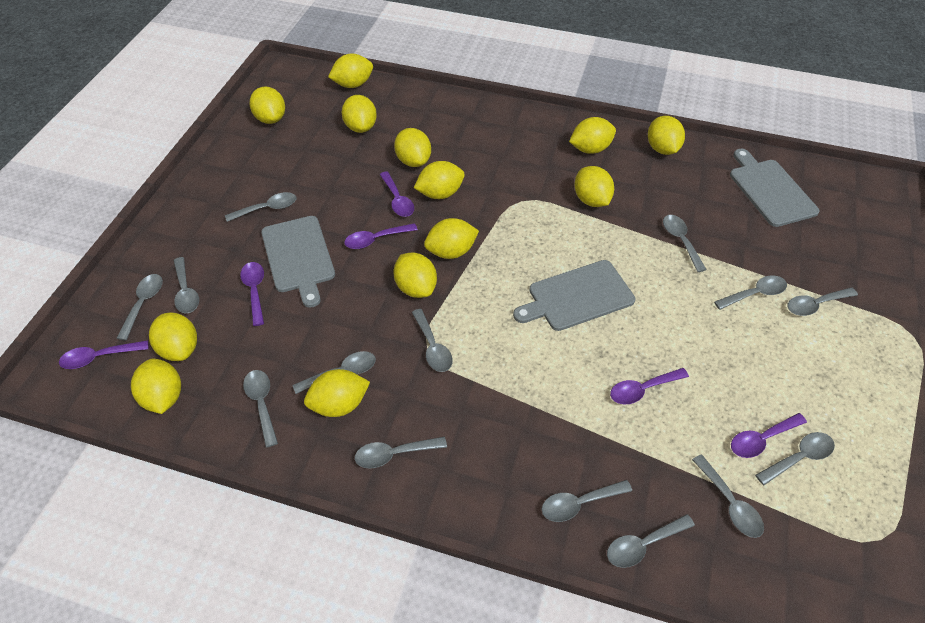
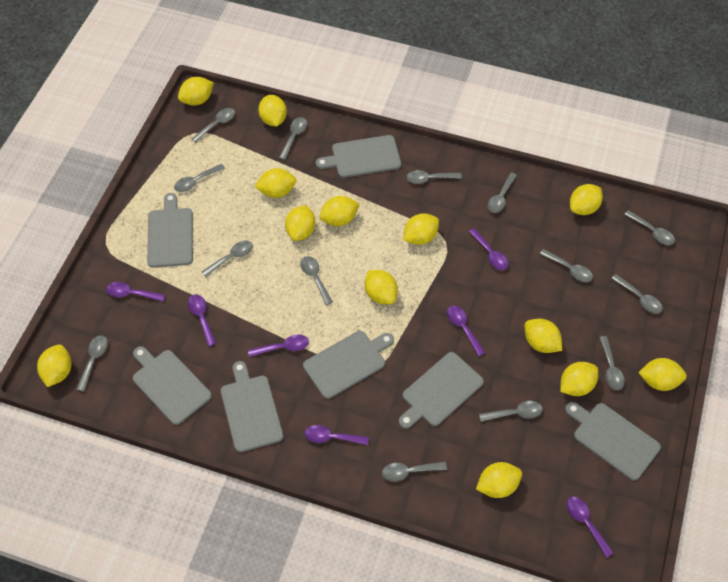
grey cutting board: [261,216,335,308] [513,260,635,331] [730,149,820,227] = 3 -> [133,346,212,425] [147,193,193,268] [221,361,283,452] [303,331,394,399] [316,135,401,178] [399,352,484,429] [565,402,661,481] = 7
purple spoon: [59,340,149,369] [240,262,264,326] [344,223,418,249] [380,172,414,217] [610,368,689,404] [731,413,807,458] = 6 -> [106,282,165,301] [188,294,216,346] [248,334,309,357] [305,425,369,445] [447,305,485,356] [469,228,509,270] [567,497,613,558] = 7

